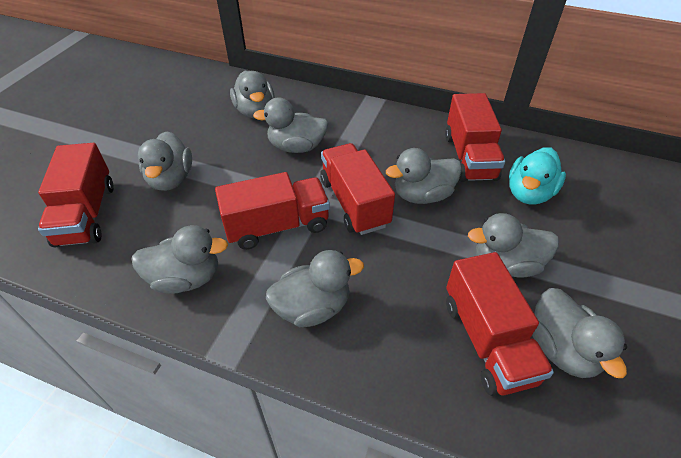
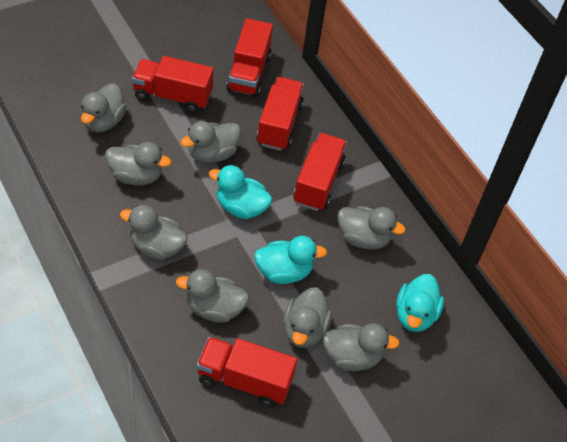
turquoise duck: [509,147,566,205] = 1 -> [209,165,272,219] [254,236,327,284] [396,274,444,332] = 3

